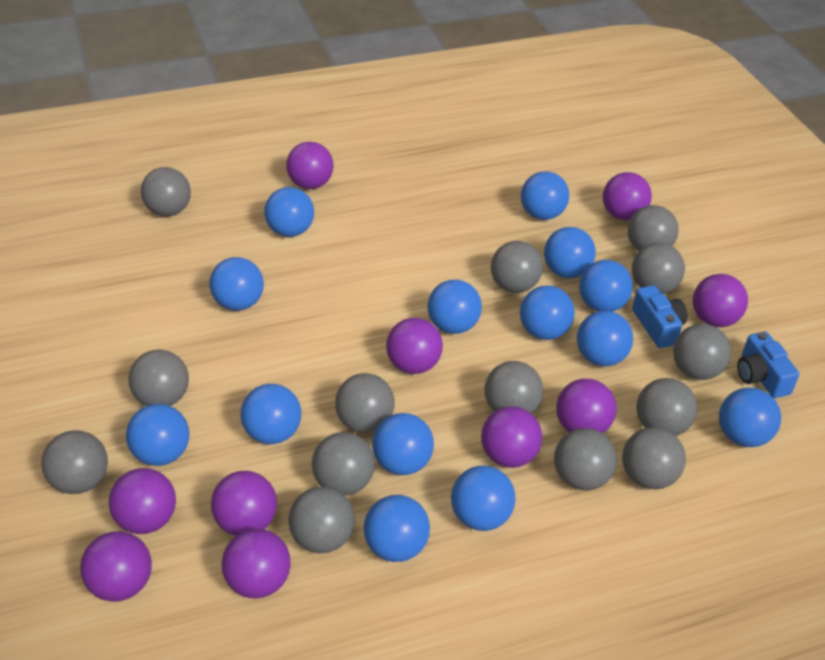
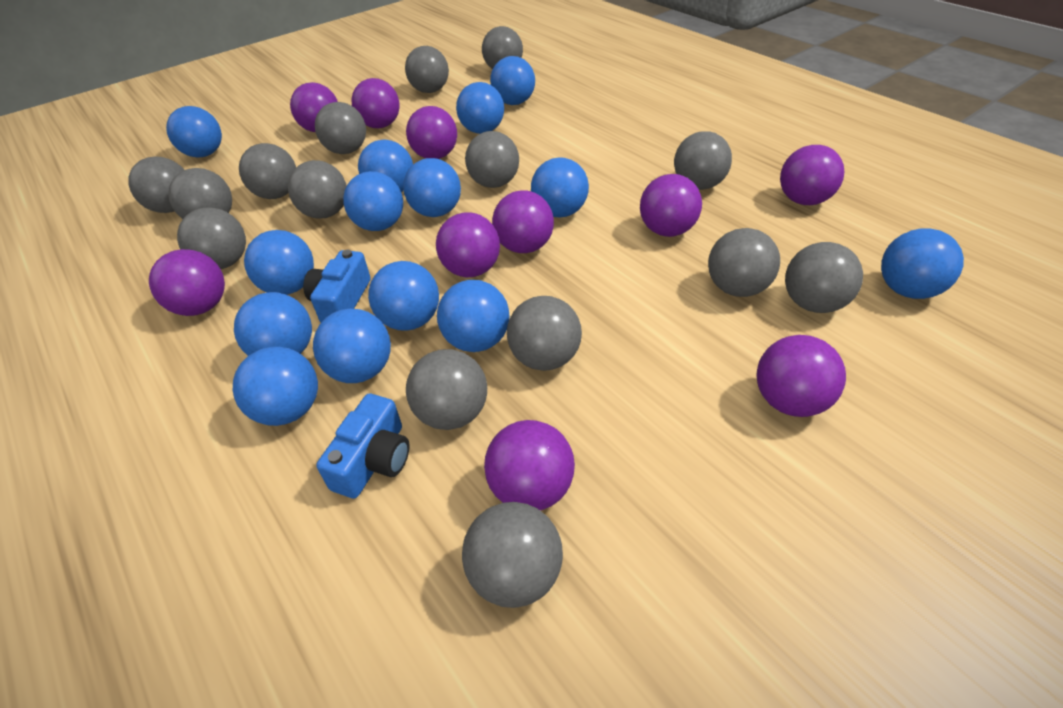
grey ball: [41,430,108,494] [128,350,189,406] [141,167,191,216] [288,486,355,553] [312,432,375,496] [335,373,395,433] [484,361,543,414] [491,241,543,293] [554,428,617,491] [622,427,686,489] [627,205,679,251] [632,243,685,294] [636,378,697,436] [673,324,731,380] = 14 -> [128,156,184,213] [168,168,232,219] [177,207,246,269] [239,143,296,199] [288,160,347,219] [315,102,366,154] [405,46,449,93] [406,349,487,430] [462,502,563,608] [465,131,519,188] [482,26,523,69] [507,296,582,371] [674,131,732,190] [708,228,780,297] [785,242,863,313] = 15

